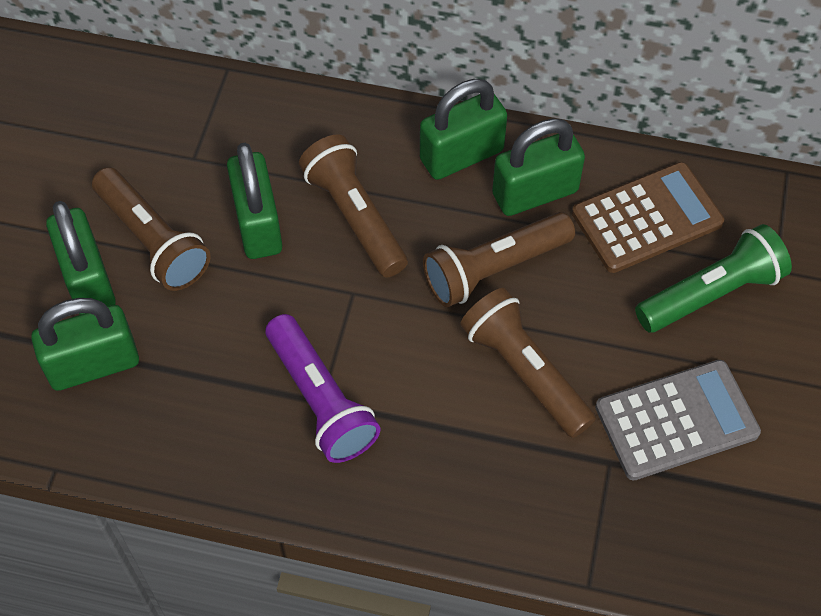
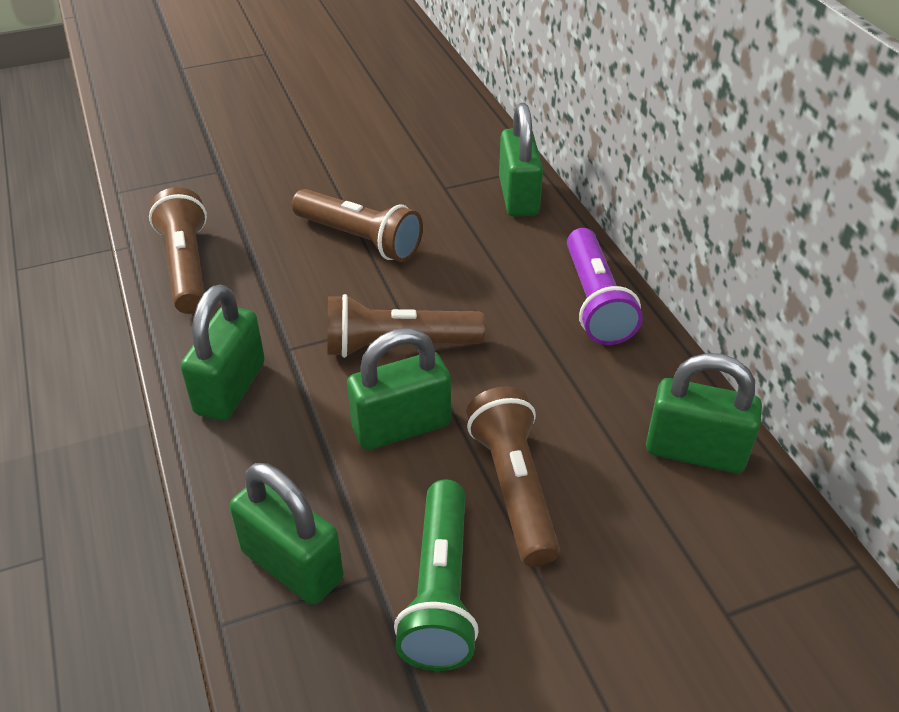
brown calculator: [572,162,724,273] = 1 -> none = 0
grey calculator: [595,360,761,481] = 1 -> none = 0

